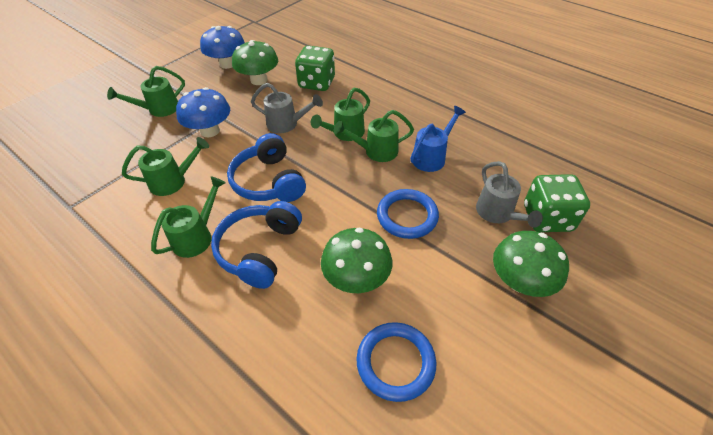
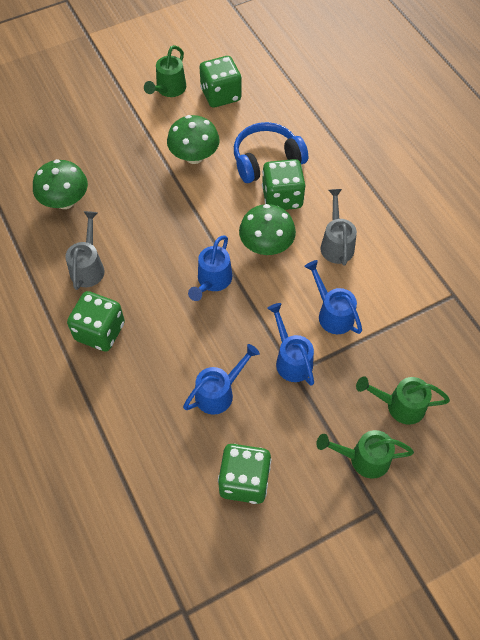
blue headphones: [211,201,302,289] [227,133,306,202] = 2 -> [234,122,308,183] = 1
blue mushroom: [176,87,230,137] [200,26,245,69] = 2 -> none = 0
blue ring: [356,322,436,402] [377,189,439,239] = 2 -> none = 0
blue watering can: [410,106,466,172] = 1 -> [183,344,260,415] [188,236,232,301] [267,303,314,386] [304,260,362,334] = 4
green dice: [295,45,335,91] [524,174,590,232] = 2 -> [67,291,125,352] [200,56,242,108] [218,444,271,504] [262,159,305,210] = 4
green watering can: [107,66,185,117] [122,137,209,196] [151,176,226,258] [311,88,370,141] [334,110,414,162] = 5 -> [144,45,186,97] [316,430,414,479] [356,377,450,425] = 3

